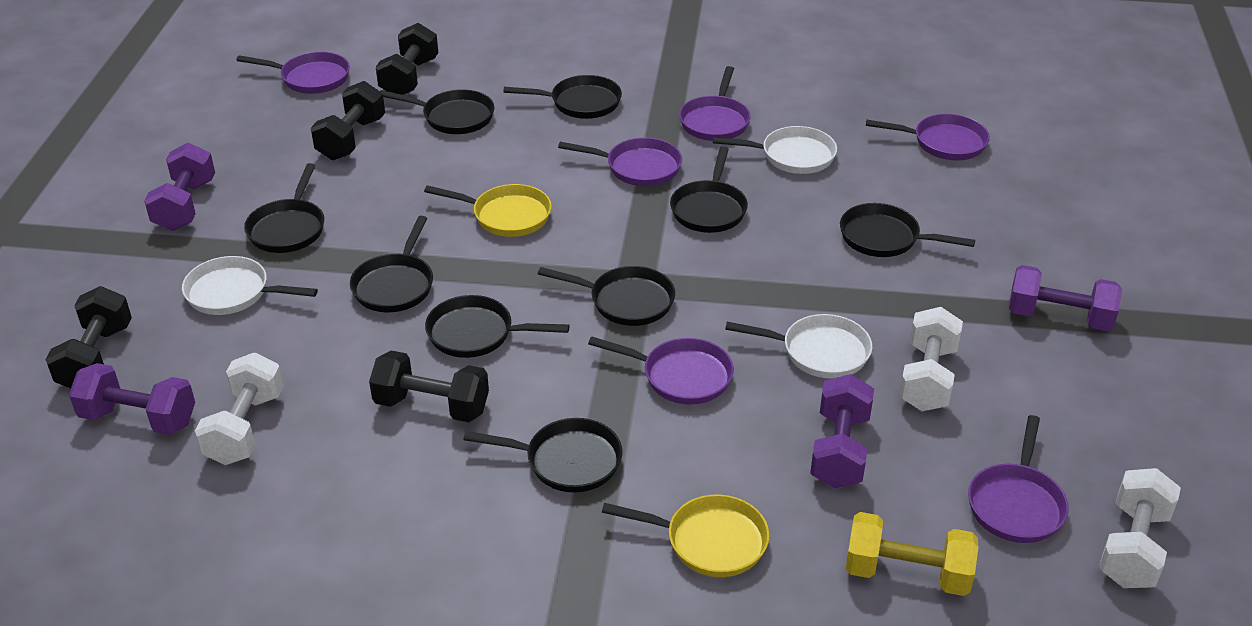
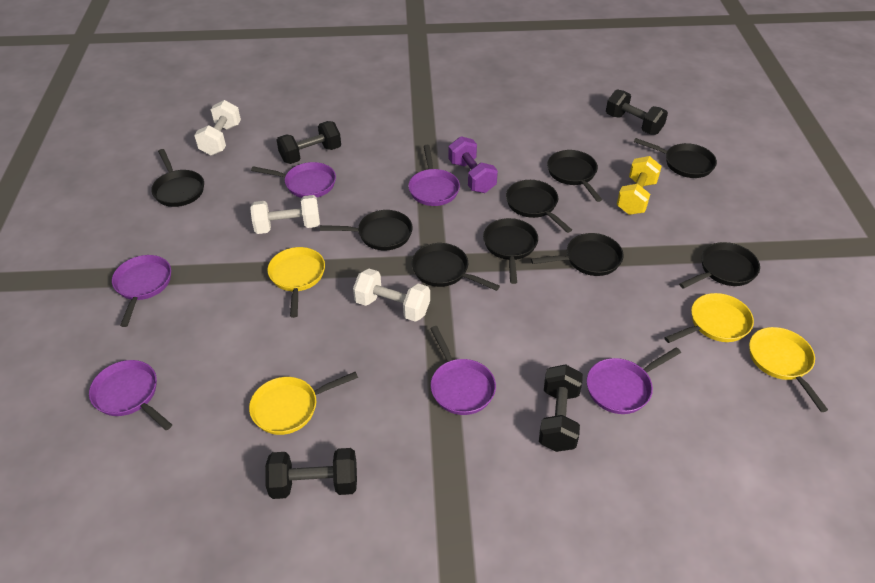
purple dumbbell: [69,363,195,435] [144,143,215,231] [810,374,874,488] [1009,265,1122,331] = 4 -> [448,136,498,193] = 1
white pan: [182,256,318,315] [713,126,837,174] [725,314,872,379] = 3 -> none = 0
yellow pan: [424,184,552,237] [602,494,769,577] = 2 -> [249,372,358,435] [267,247,325,318] [664,293,754,343] [749,327,828,412] = 4

